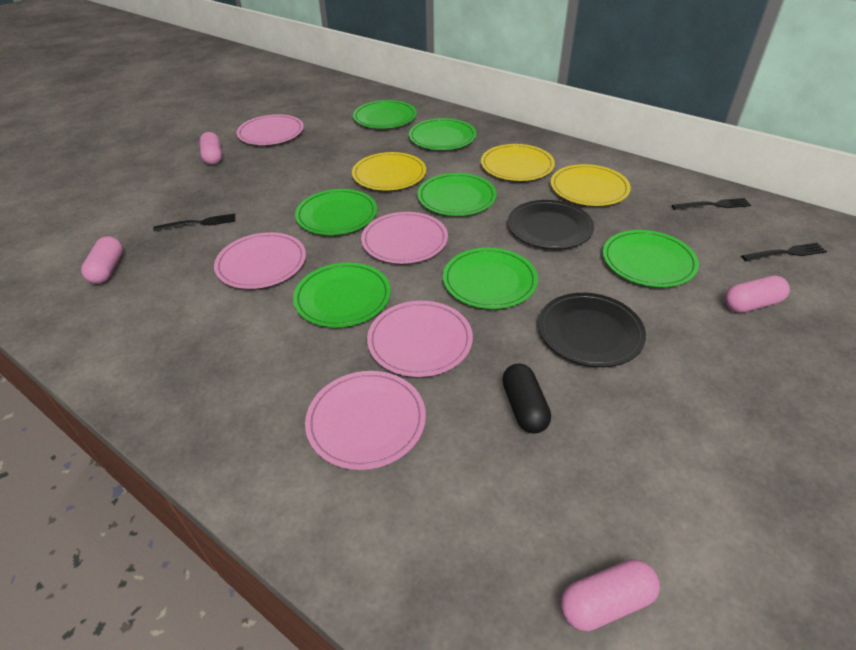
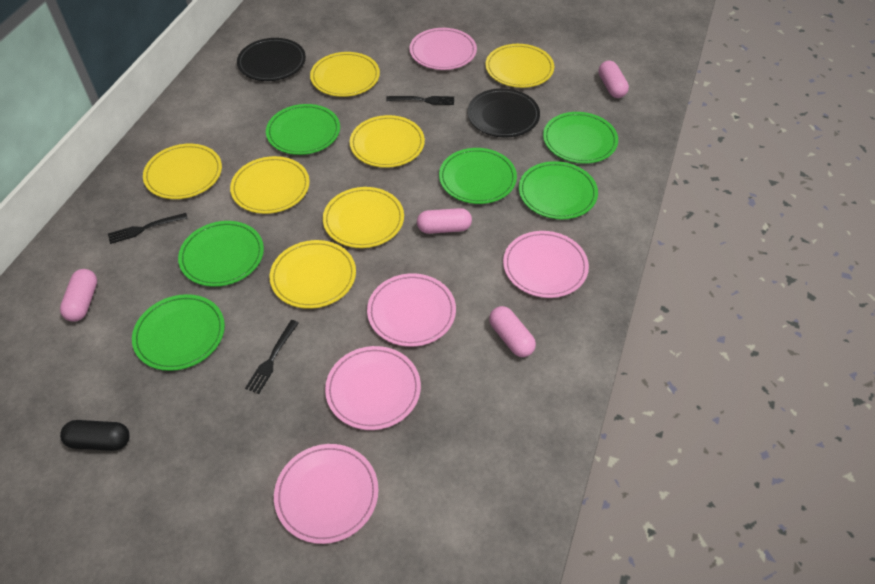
green plate: [293,262,391,327] [295,189,377,235] [353,100,417,129] [409,118,477,150] [417,173,497,216] [443,248,538,309] [603,230,699,287] = 7 -> [132,294,225,371] [178,221,264,287] [266,104,340,155] [439,148,517,204] [519,161,598,219] [543,112,618,164] = 6
yellow plate: [352,152,426,191] [481,144,555,181] [551,164,631,206] = 3 -> [143,144,222,199] [230,156,310,214] [270,240,356,309] [310,52,380,97] [323,187,404,248] [350,115,425,168] [486,44,554,88] = 7

